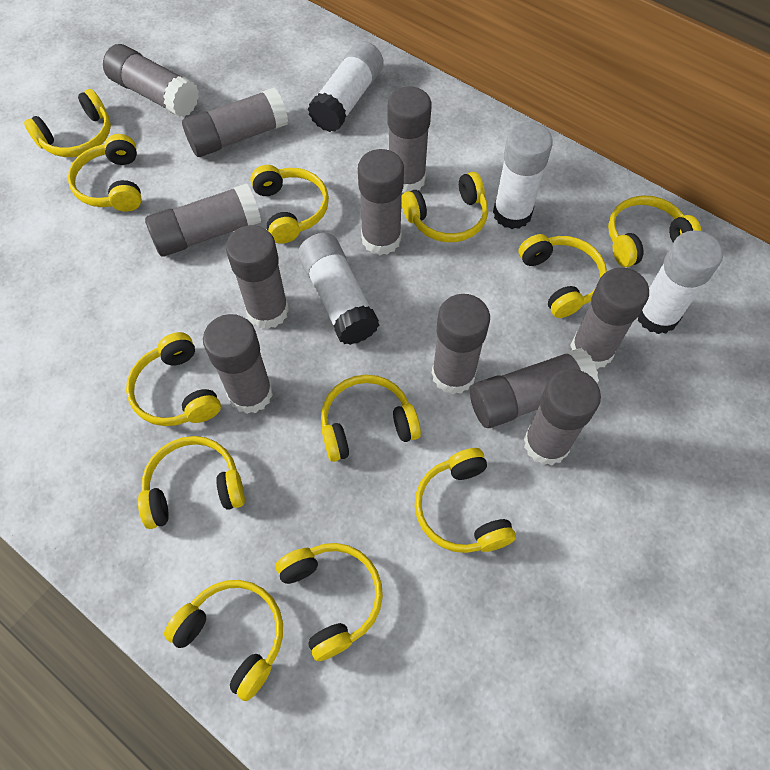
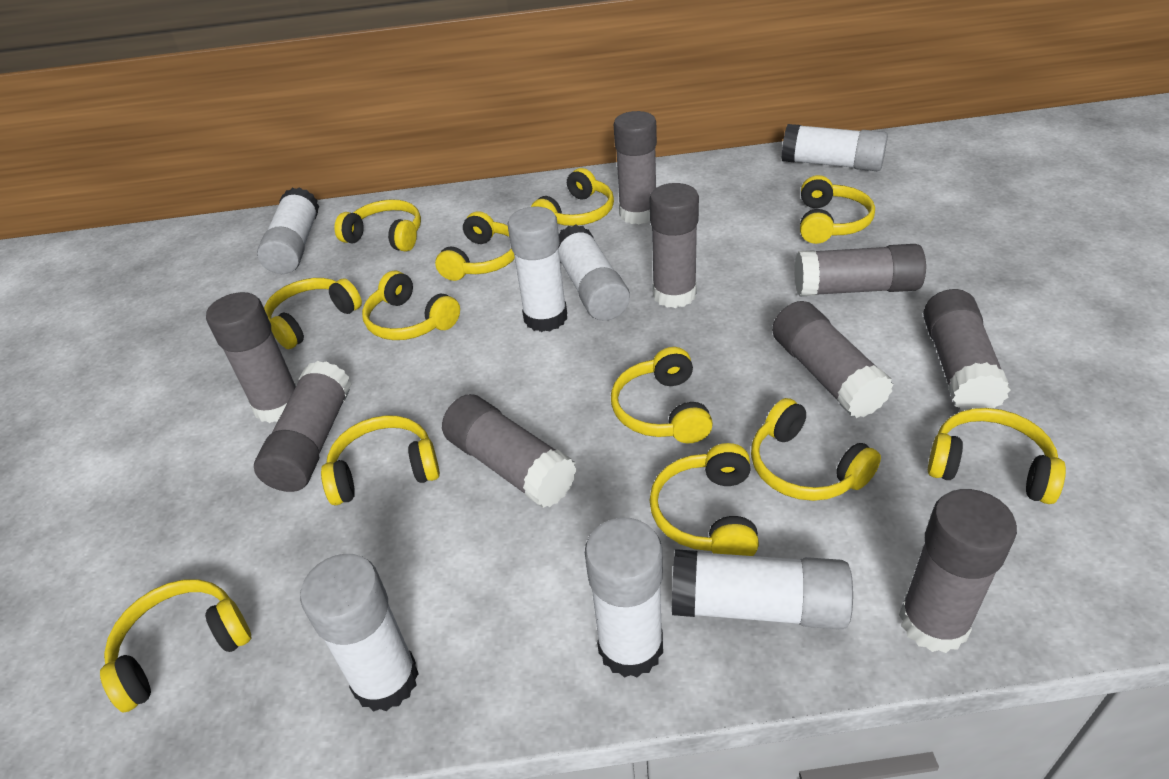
grey glue stick: [103,44,199,117] [145,183,261,257] [182,87,288,157] [203,314,273,414] [226,225,289,329] [358,149,404,255] [388,87,432,193] [432,294,490,395] [470,348,599,428] [524,369,601,465] [570,267,649,370] = 11 -> [206,292,296,423] [254,361,351,492] [442,394,577,508] [614,111,657,224] [650,183,699,308] [772,301,894,418] [794,244,926,296] [899,489,1017,653] [923,289,1011,411] = 9
white glue stick: [298,233,379,345] [308,41,383,132] [493,122,553,229] [638,230,723,334] = 4 -> [257,187,319,274] [300,554,419,712] [508,207,567,332] [558,224,630,321] [585,518,663,678] [672,549,853,630] [781,124,888,171] = 7

